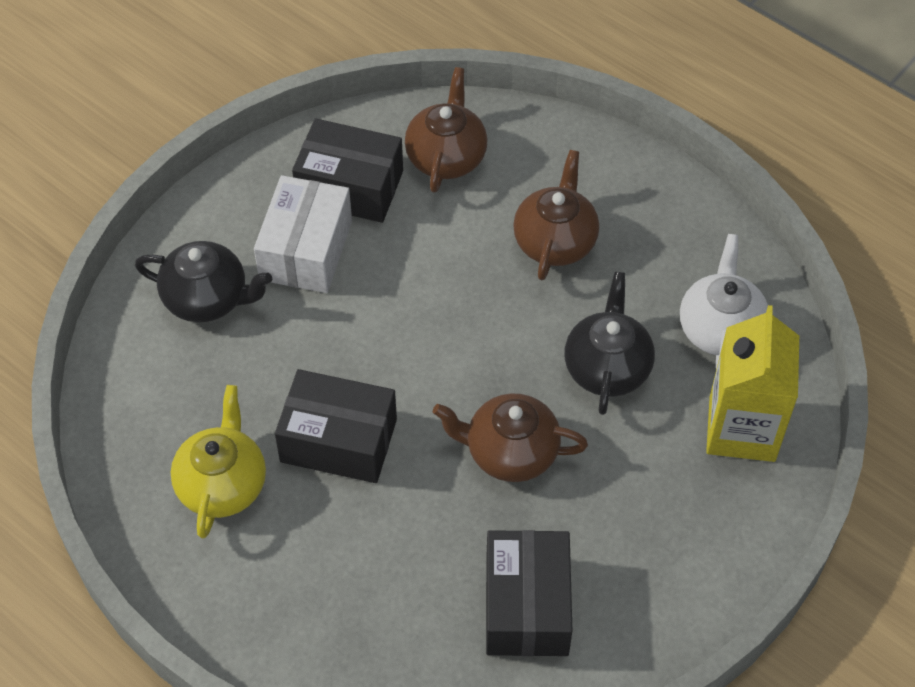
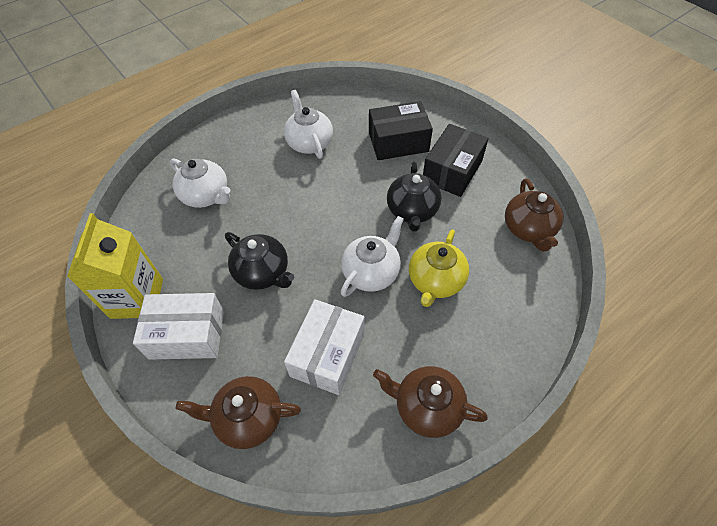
black box: [275,369,397,483] [292,118,403,223] [486,530,572,656] = 3 -> [369,101,433,160] [423,124,489,197] = 2
white box: [254,175,352,293] = 1 -> [133,293,224,360] [284,299,365,395] = 2
white teapot: [680,234,768,369] = 1 -> [170,159,230,208] [284,90,333,159] [341,216,404,297] = 3

